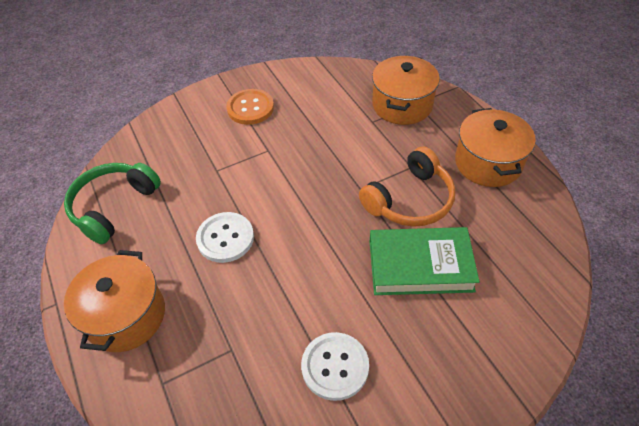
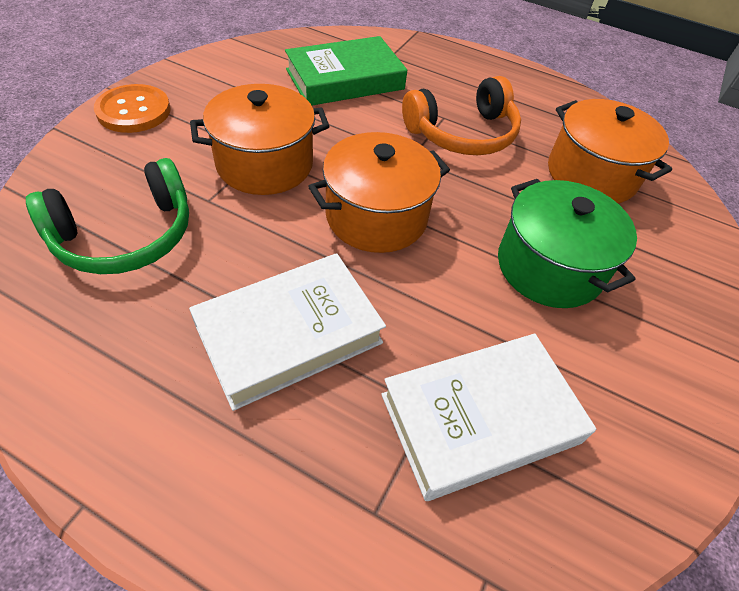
green pot: none = 0 -> [498,179,637,308] = 1
white book: none = 0 -> [189,253,386,411] [381,334,596,501] = 2
white button: [196,212,254,263] [301,332,369,401] = 2 -> none = 0

